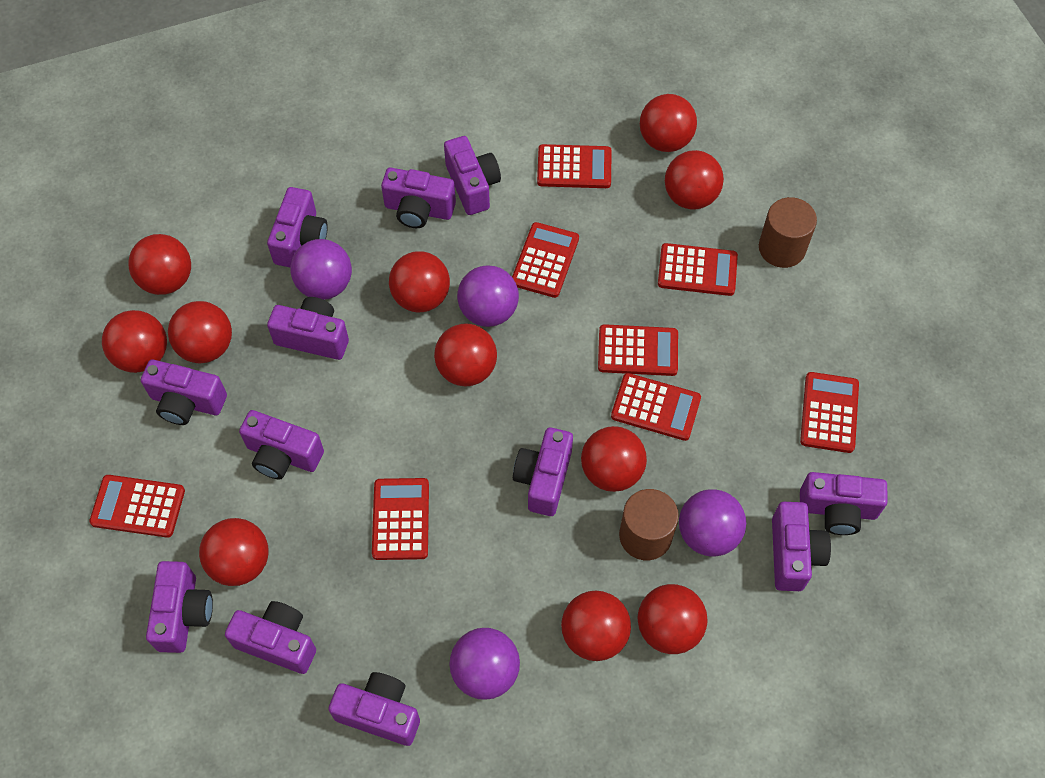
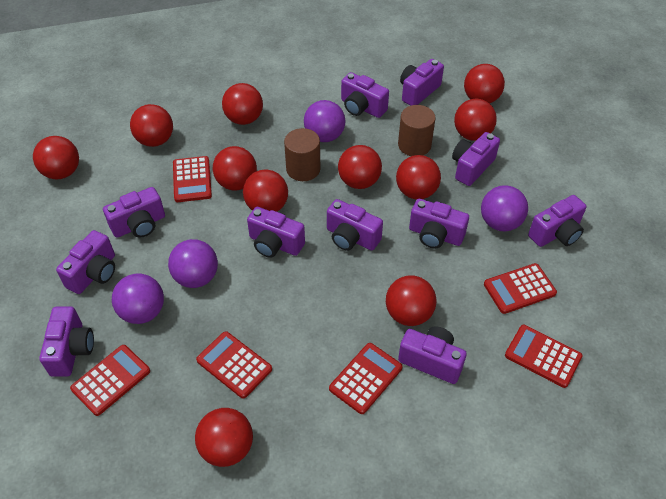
purple camera: [141,360,227,425] [146,561,213,653] [225,601,316,674] [239,410,324,480] [267,187,328,267] [267,297,349,360] [328,672,420,746] [381,168,456,228] [444,136,501,215] [513,427,573,516] [772,502,831,591] [800,472,888,535] = 12 -> [39,306,94,377] [56,230,115,294] [103,187,165,238] [247,207,305,258] [327,199,383,251] [341,72,389,118] [398,326,467,384] [400,59,444,106] [409,199,469,249] [452,132,500,186] [528,195,587,247] = 11
red calculator: [89,475,185,538] [372,478,429,560] [512,222,579,298] [537,144,611,188] [598,324,678,376] [611,373,701,441] [658,243,738,296] [800,372,859,453] = 8 -> [70,345,150,416] [173,156,212,202] [196,331,272,399] [329,343,402,414] [484,263,557,314] [505,325,583,388] = 6

